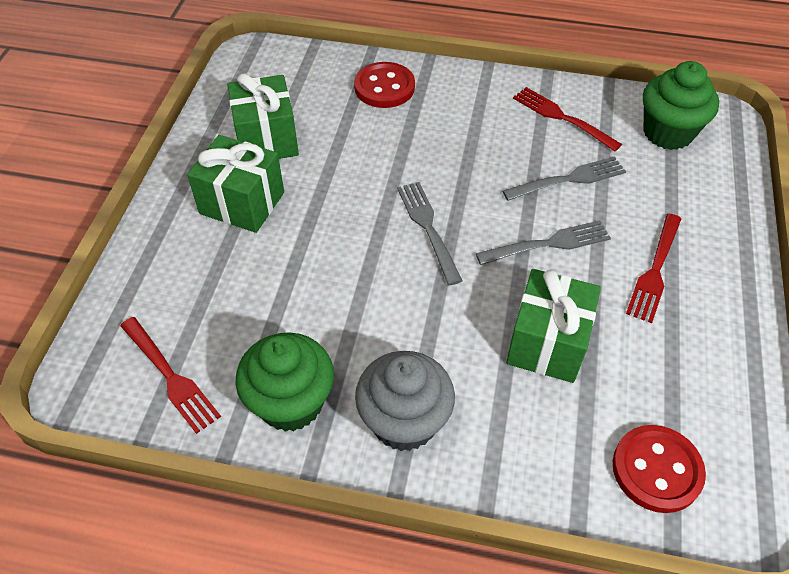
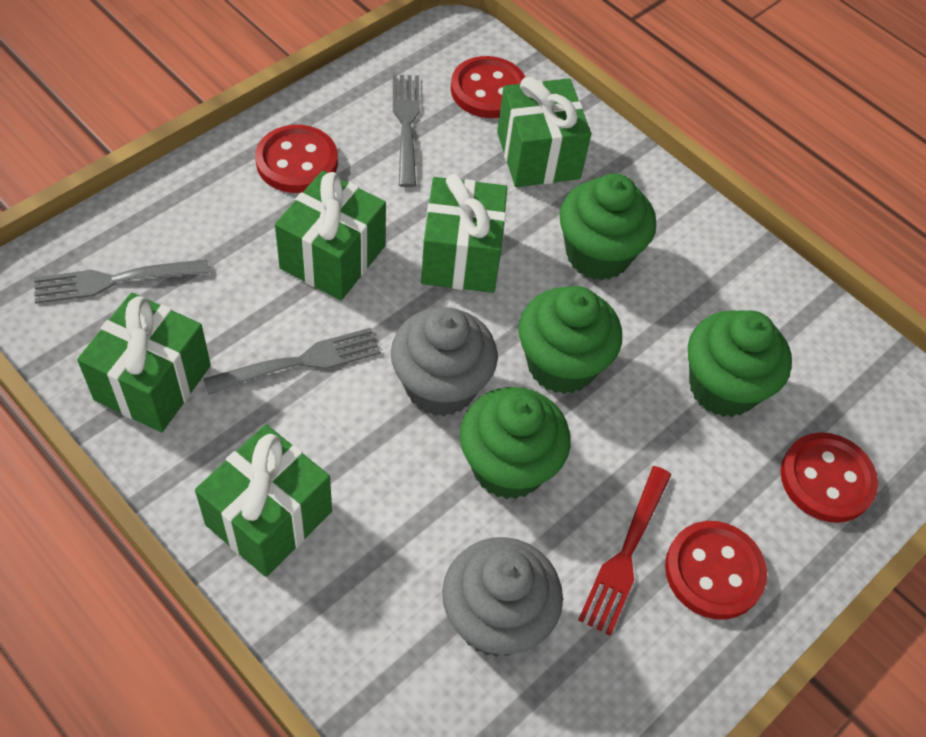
green cupcake: [235,332,334,432] [643,61,719,150] = 2 -> [460,387,571,499] [519,286,622,394] [559,173,656,280] [688,310,792,417] = 4
green gift: [187,135,284,233] [227,73,299,159] [506,269,601,383] = 3 -> [77,292,211,432] [195,424,332,577] [275,171,386,300] [421,174,507,293] [497,77,591,187] = 5
grey cupcake: [355,351,455,451] = 1 -> [391,307,498,416] [442,537,563,657] = 2
red button: [354,62,415,108] [613,425,706,513] = 2 -> [255,125,338,193] [451,56,525,118] [665,521,767,620] [781,432,878,523] = 4
red fork: [120,317,221,434] [513,87,622,152] [626,213,681,323] = 3 -> [578,466,671,636] = 1

